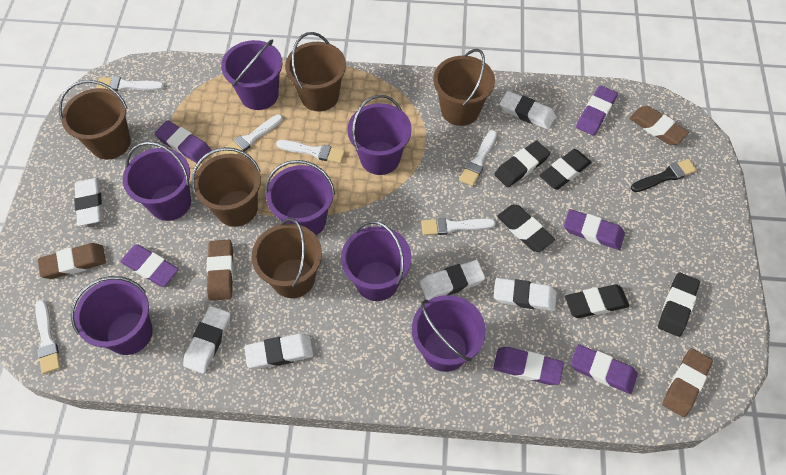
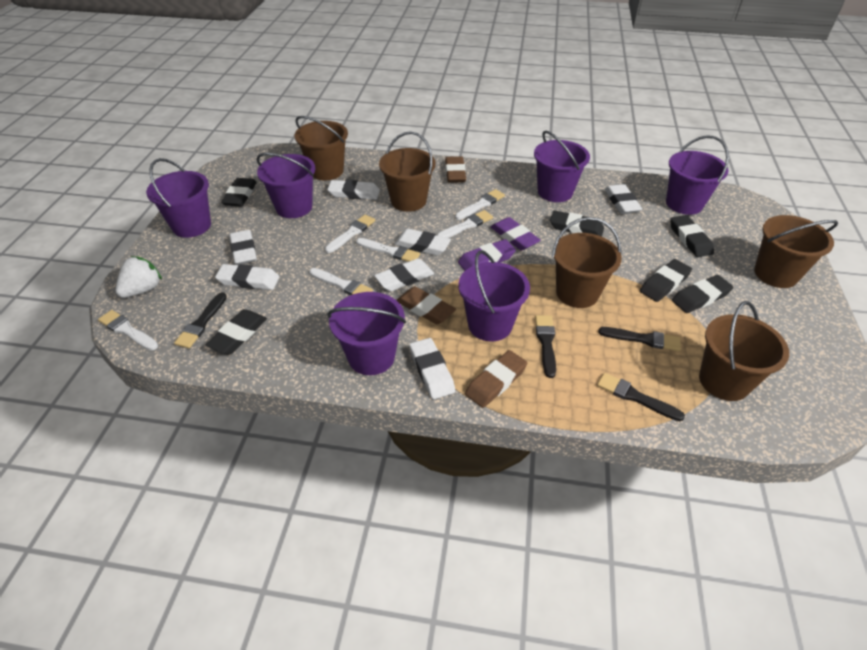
black brush: [631,159,697,192] = 1 -> [174,292,227,348] [535,315,556,378] [597,373,685,421] [598,327,681,351] = 4
black eraser: [494,141,550,187] [497,205,555,252] [540,149,592,190] [565,284,629,318] [658,273,700,337] = 5 -> [205,309,267,354] [221,178,257,207] [550,210,604,237] [640,259,692,302] [670,215,714,257] [672,275,733,313] = 6
brown eraser: [38,243,106,279] [206,240,234,301] [629,106,689,145] [662,348,713,417] = 4 -> [397,286,456,324] [445,156,466,183] [465,350,527,408] = 3
purple bucket: [70,276,153,355] [123,142,191,221] [221,39,283,110] [265,160,335,235] [341,221,411,301] [347,95,412,175] [412,295,486,372] = 7 -> [146,158,211,238] [257,153,315,218] [328,292,406,375] [458,250,530,341] [534,131,590,202] [666,135,729,215] = 6
purple eraser: [120,244,179,287] [155,121,212,163] [493,347,564,385] [564,209,625,250] [570,344,638,394] [576,85,618,136] = 6 -> [458,239,516,271] [491,217,541,251] = 2
white eraser: [74,178,102,226] [183,306,230,374] [244,333,313,369] [420,260,485,300] [494,278,557,311] [500,91,556,130] = 6 -> [215,264,279,290] [230,230,257,265] [327,180,380,200] [374,259,434,291] [394,229,451,256] [409,338,455,399] [605,184,642,214] = 7
white strawberry: none = 0 -> [116,256,162,298] = 1

